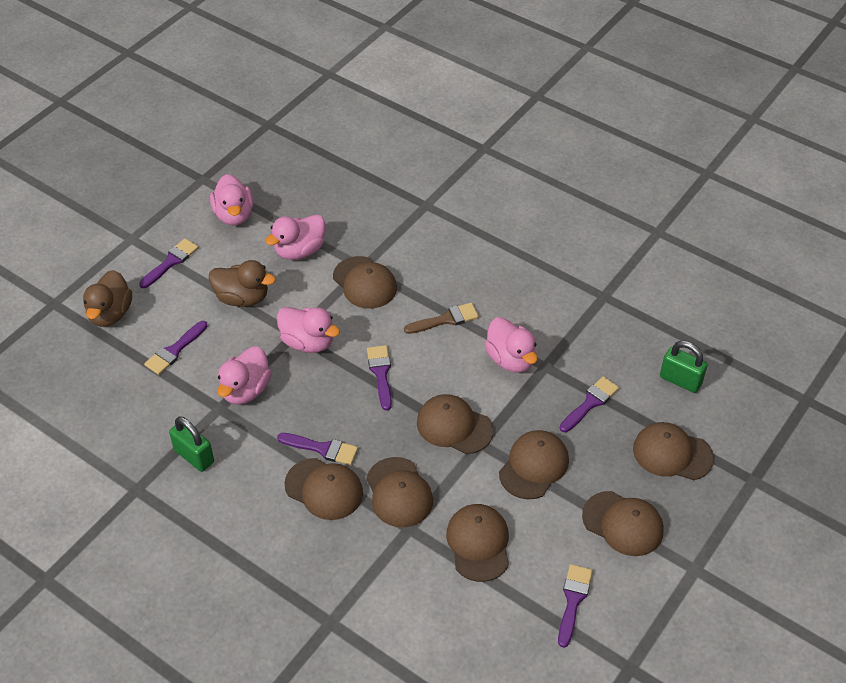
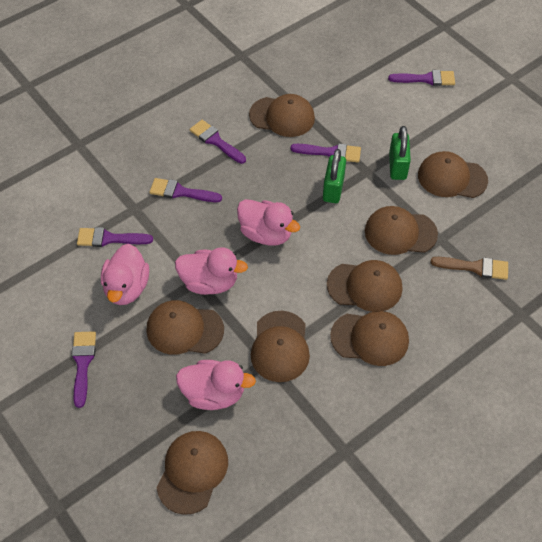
brown duck: [83,270,132,327] [209,260,276,307] = 2 -> none = 0
pink duck: [210,174,254,225] [217,346,272,405] [265,214,325,260] [277,307,340,353] [485,317,538,373] = 5 -> [101,244,149,305] [175,247,248,295] [176,360,256,410] [237,199,300,246] = 4

